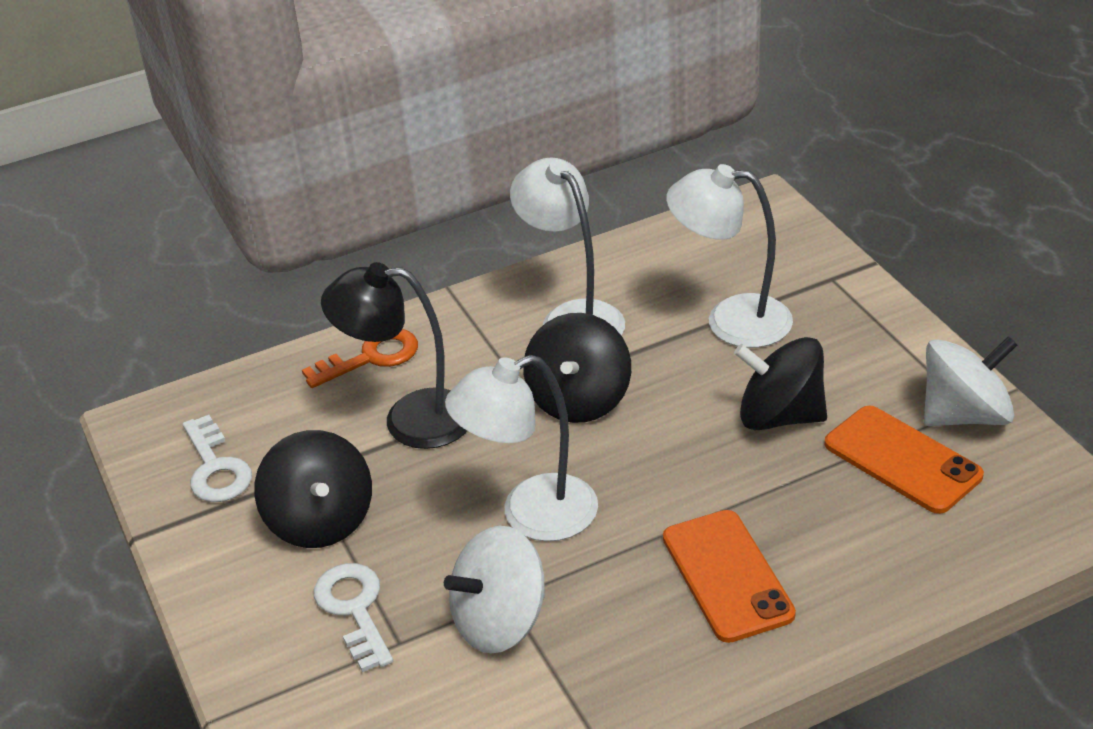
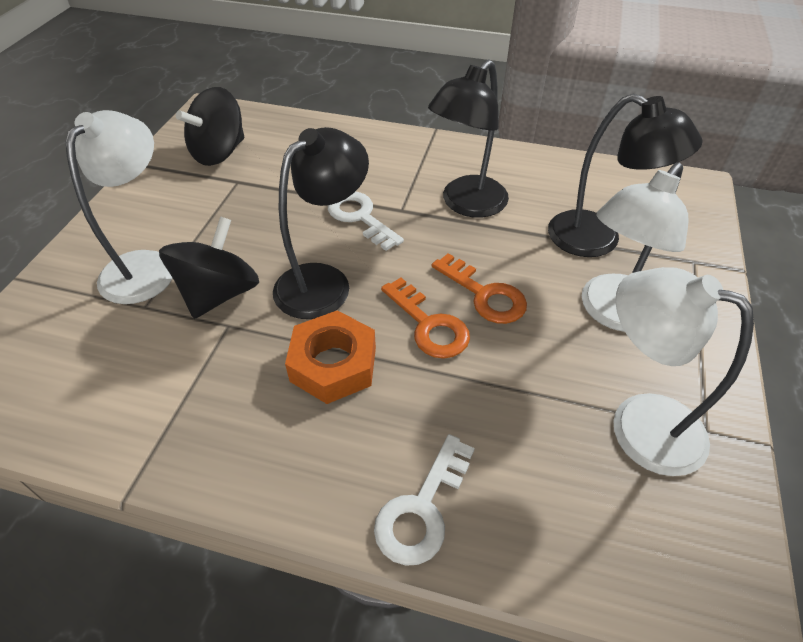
black lamp: [321,262,467,449] = 1 -> [273,127,369,319] [428,59,509,218] [548,93,703,257] = 3
black spinning top: [254,430,372,548] [523,313,631,423] [734,337,827,430] = 3 -> [159,216,259,319] [176,87,244,166] = 2
orange key: [302,329,418,388] = 1 -> [381,278,470,359] [432,253,527,324] = 2
orange nut: none = 0 -> [285,310,376,404] = 1
orange phone: [663,510,796,643] [824,406,984,514] = 2 -> none = 0
white spinning top: [444,526,545,653] [924,336,1017,426] = 2 -> none = 0

